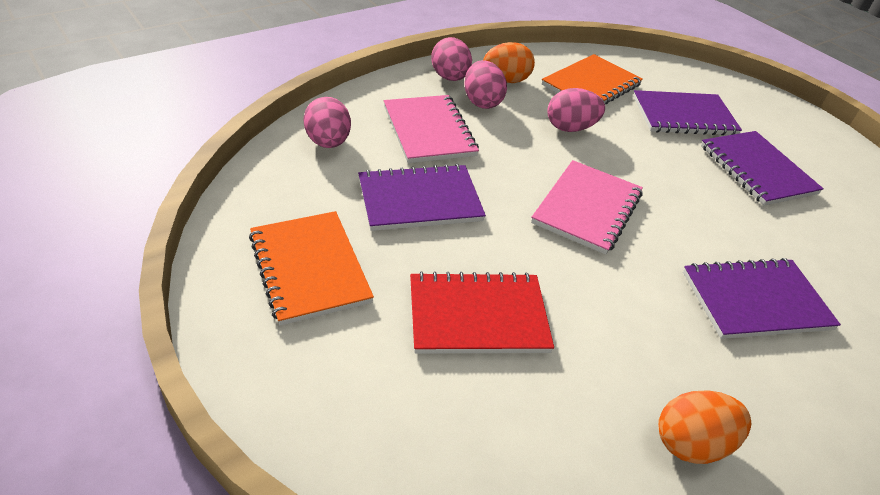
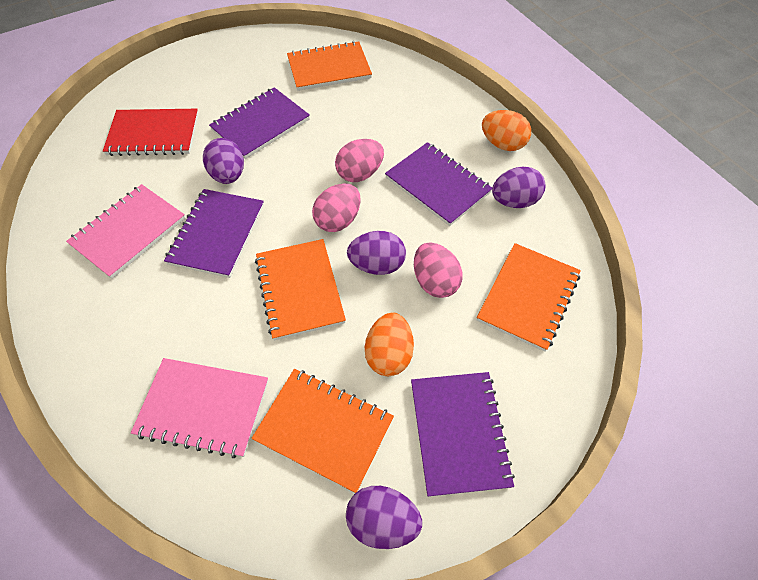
orange notebook: [249,211,374,326] [542,54,643,104] = 2 -> [251,369,394,493] [255,239,346,340] [287,41,372,91] [477,243,581,352] = 4
pink egg: [303,97,351,148] [431,37,472,81] [465,60,507,109] [547,88,605,132] = 4 -> [312,184,361,232] [335,139,384,182] [414,243,463,298] = 3
purple egg: none = 0 -> [203,138,244,184] [346,486,422,549] [347,231,406,275] [492,166,546,208] = 4

